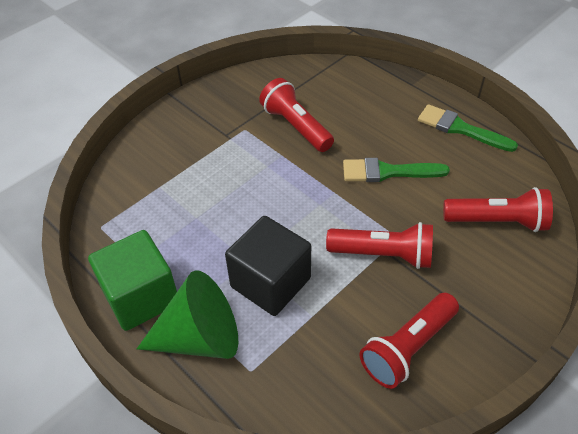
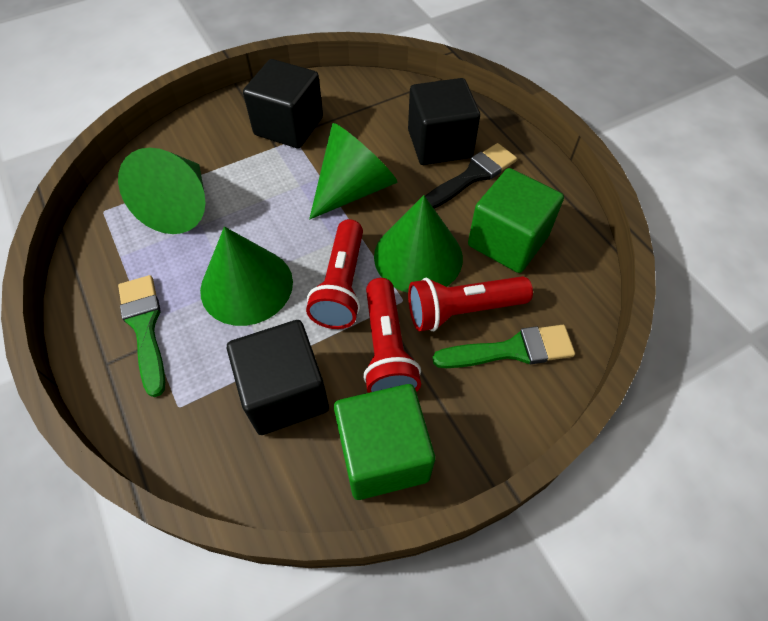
black brush: none = 0 -> [425,143,517,209] = 1
black cube: [225,216,311,316] = 1 -> [227,320,329,435] [243,59,323,148] [408,78,480,165] = 3
green cone: [137,270,238,359] = 1 -> [118,148,206,234] [200,227,293,326] [309,123,398,219] [374,195,463,293] = 4
green cube: [88,230,177,331] = 1 -> [334,384,435,500] [468,168,564,273] = 2
red flashlight: [259,78,334,152] [326,222,433,269] [360,293,459,389] [443,187,553,232] = 4 -> [306,219,363,329] [363,278,421,393] [408,276,533,331] = 3

